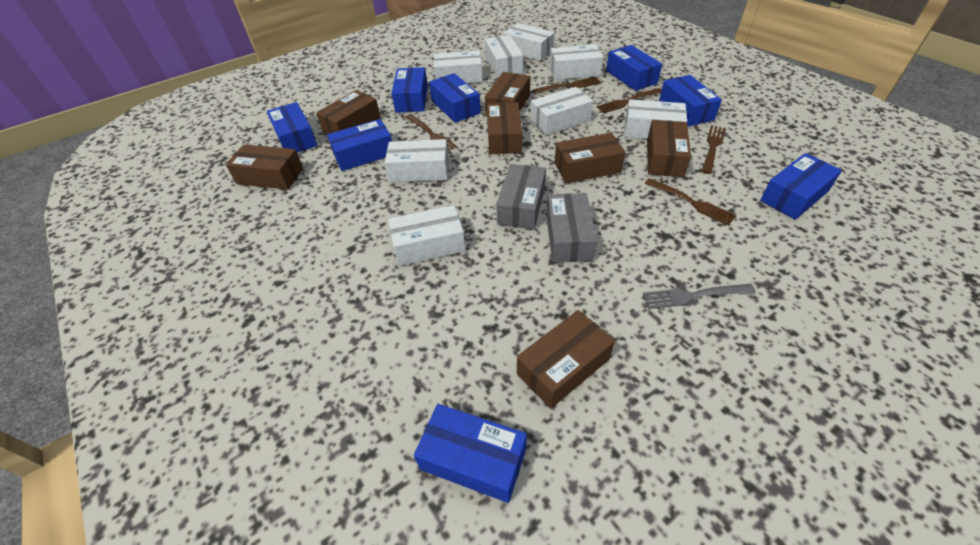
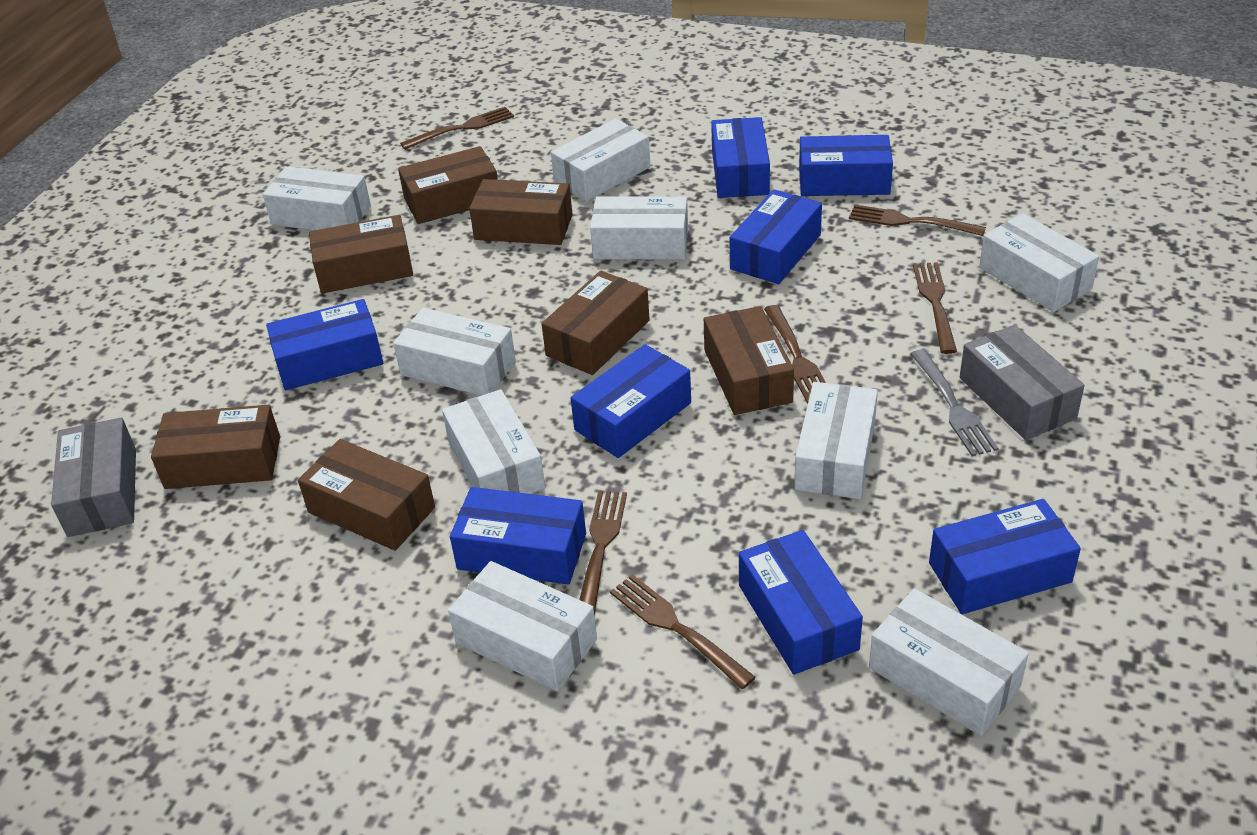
brown fork: [405,114,457,151] [532,77,601,94] [597,88,662,113] [645,178,736,226] [702,125,726,174] = 5 -> [400,107,514,150] [579,490,627,616] [610,574,756,689] [764,305,826,404] [849,205,986,236] [913,262,957,354] = 6
white box: [385,139,449,182] [388,205,466,266] [434,50,483,83] [485,35,523,78] [504,23,555,61] [530,87,593,135] [550,44,603,80] [624,100,687,139] = 8 -> [263,166,371,230] [393,308,516,396] [442,389,545,494] [448,561,597,691] [551,119,650,202] [590,196,688,260] [794,382,878,499] [869,588,1029,736] [979,213,1099,312] = 9

